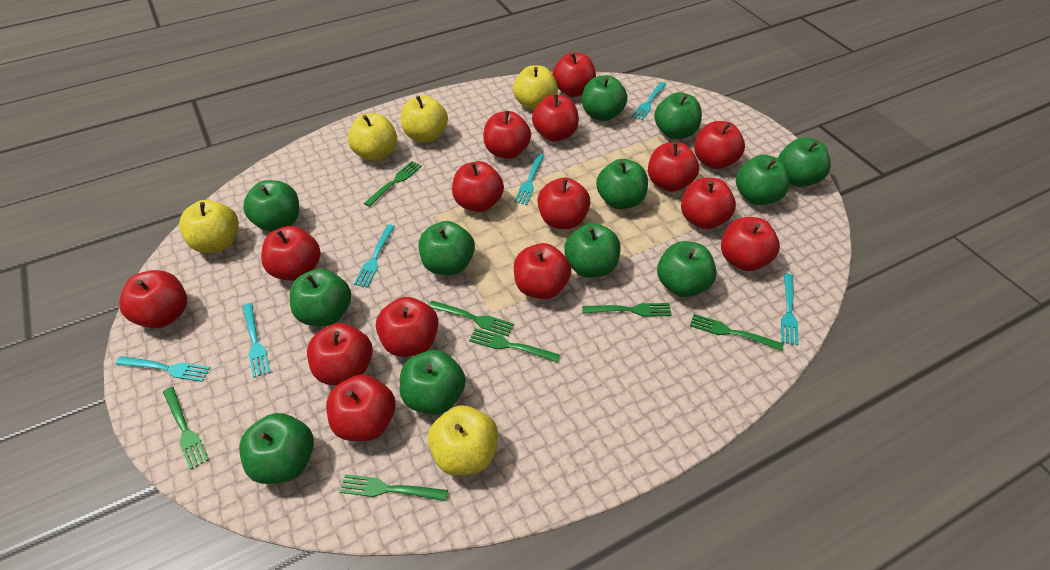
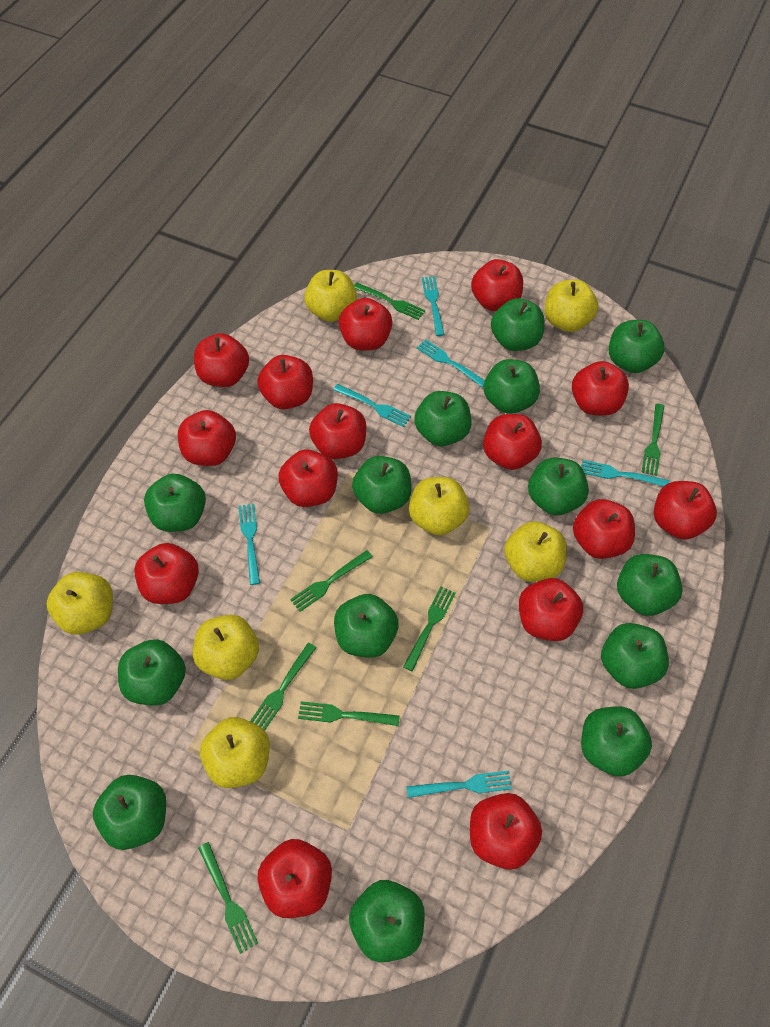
green apple: [239,413,314,484] [243,180,299,232] [290,269,351,326] [400,350,466,415] [419,221,475,275] [564,223,621,278] [582,75,628,121] [596,159,648,209] [654,92,702,139] [657,241,717,297] [736,155,790,205] [778,137,831,187] = 12 -> [93,775,166,850] [118,639,186,706] [144,474,206,532] [334,594,399,658] [349,880,425,962] [352,456,412,514] [414,391,471,446] [484,359,540,414] [491,298,544,351] [528,458,589,515] [581,706,652,777] [601,623,669,689] [609,320,665,373] [617,554,683,616] = 14
yellow apple: [179,200,239,253] [348,113,397,161] [401,96,448,143] [428,405,498,475] [513,65,558,110] = 5 -> [46,572,113,635] [193,615,259,680] [200,717,270,788] [304,270,357,322] [409,477,470,535] [504,521,567,582] [545,279,598,332] = 7

